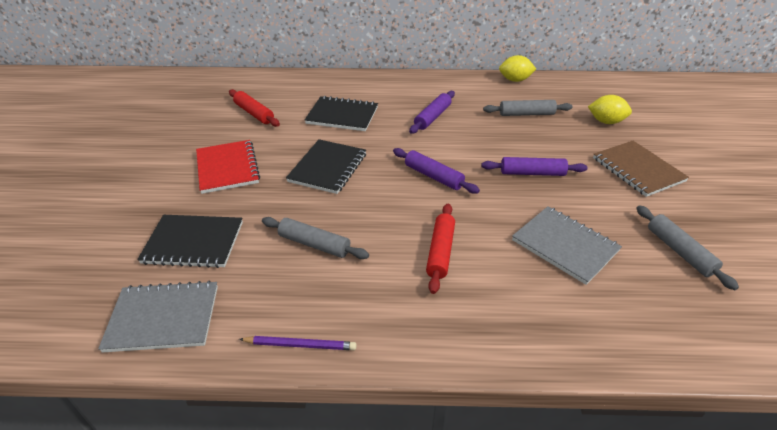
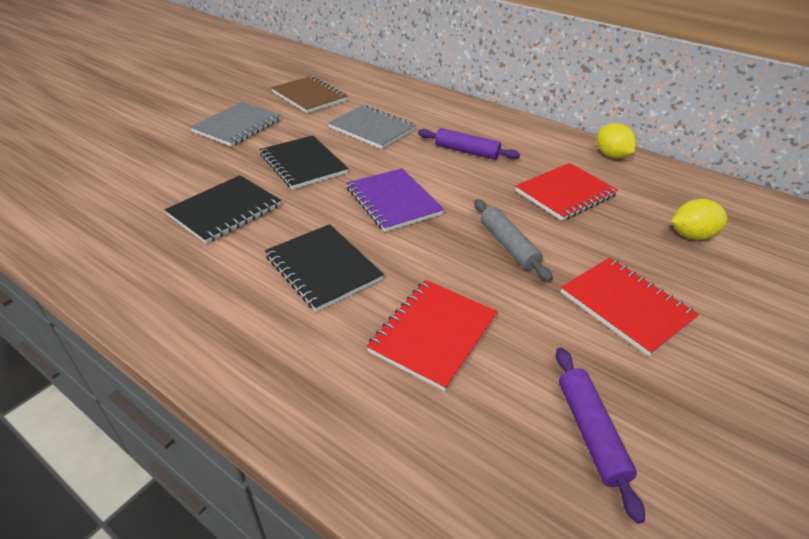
grey rolling pin: [262,217,369,259] [483,100,573,116] [636,205,739,290] = 3 -> [474,199,553,282] = 1
purple notebook: none = 0 -> [346,168,444,232] = 1
purple pencil: [239,336,357,350] = 1 -> none = 0
purple rolling pin: [393,148,480,194] [409,91,455,134] [481,157,588,176] = 3 -> [418,128,520,160] [556,347,645,524] = 2
red notebook: [196,140,260,194] = 1 -> [366,280,498,391] [515,163,618,221] [561,257,699,356] = 3
red rolling pin: [229,89,280,127] [426,203,455,294] = 2 -> none = 0

